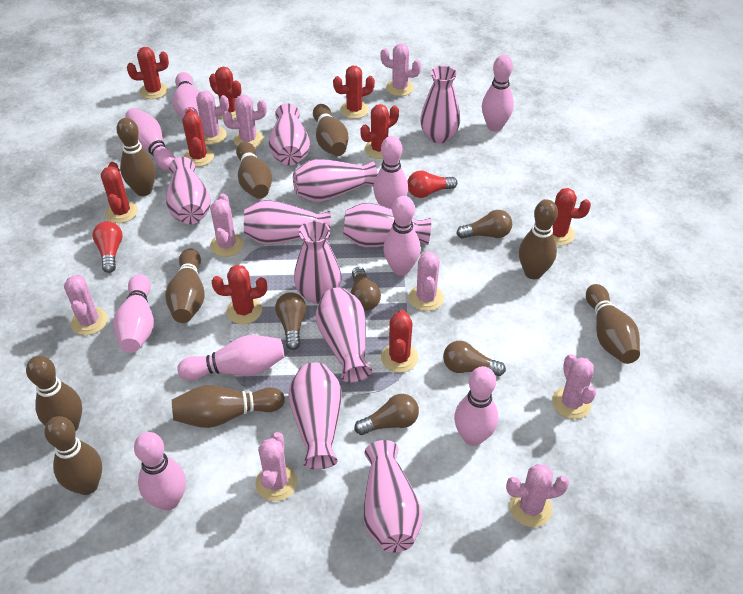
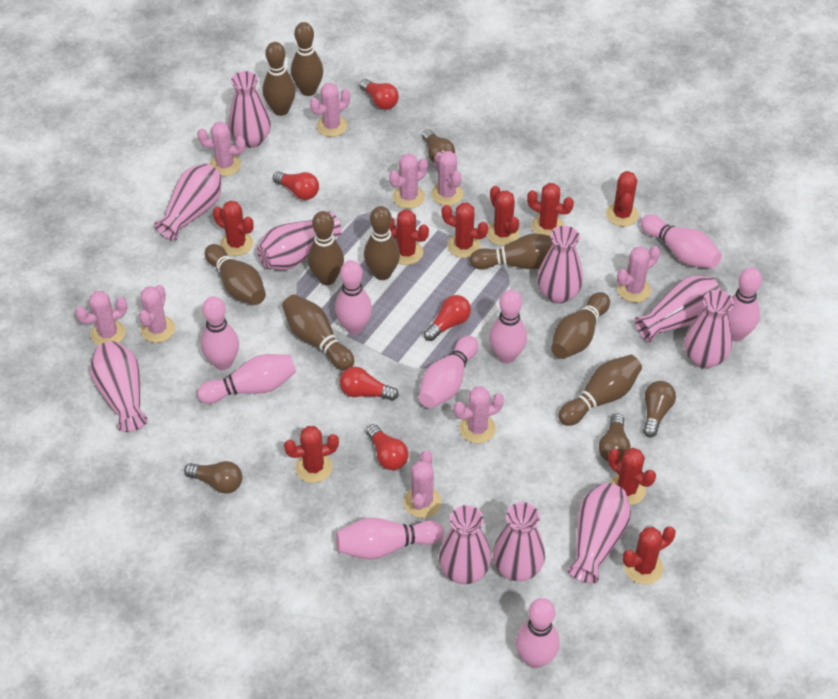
brown light bulb: [275,292,306,350] [351,267,381,311] [355,394,419,435] [443,341,506,376] [456,210,512,239] = 5 -> [184,461,242,494] [422,129,455,163] [599,414,631,462] [643,381,676,438] = 4
red light bulb: [93,221,123,273] [407,170,458,198] = 2 -> [273,172,319,200] [339,367,399,401] [360,79,399,110] [366,424,409,470] [423,295,471,341] = 5

